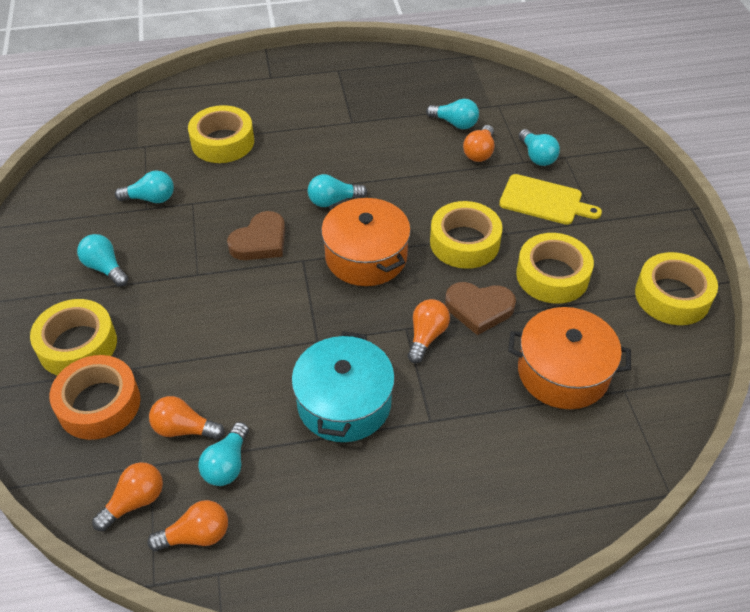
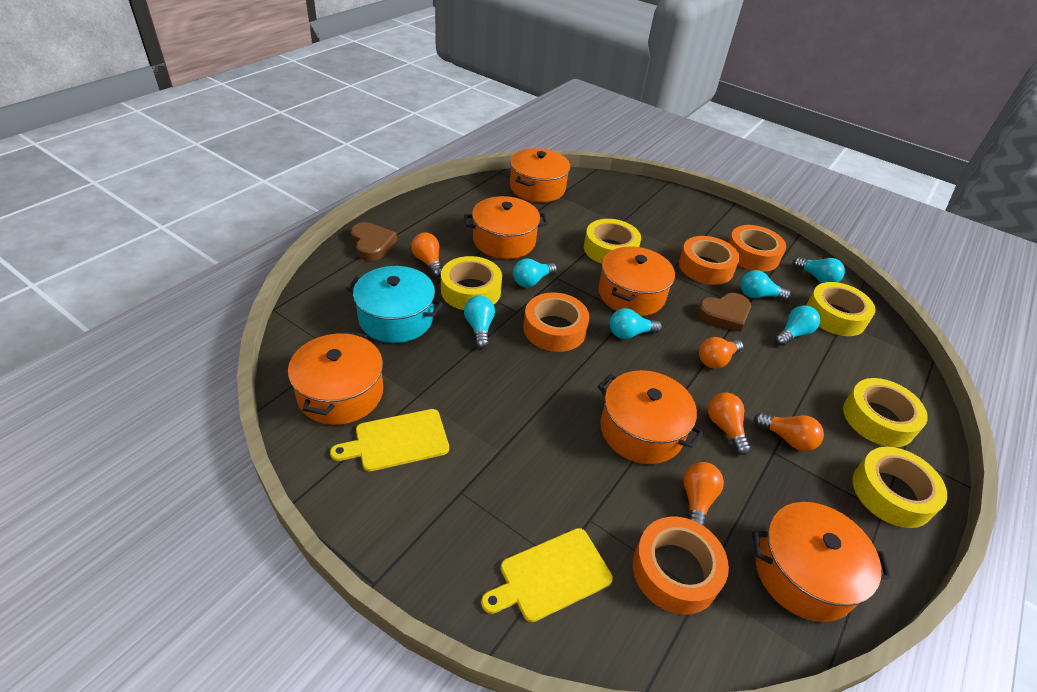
orange pot: [321,198,411,286] [508,307,631,409] = 2 -> [288,331,383,425] [464,196,548,259] [510,148,570,202] [598,246,675,316] [598,370,704,464] [752,502,891,622] = 6
orange tape: [50,355,141,440] = 1 -> [523,292,589,352] [633,517,729,615] [679,236,740,285] [728,225,786,272] = 4
yellow cutting board: [499,174,602,225] = 1 -> [330,409,449,471] [481,528,613,622] = 2

